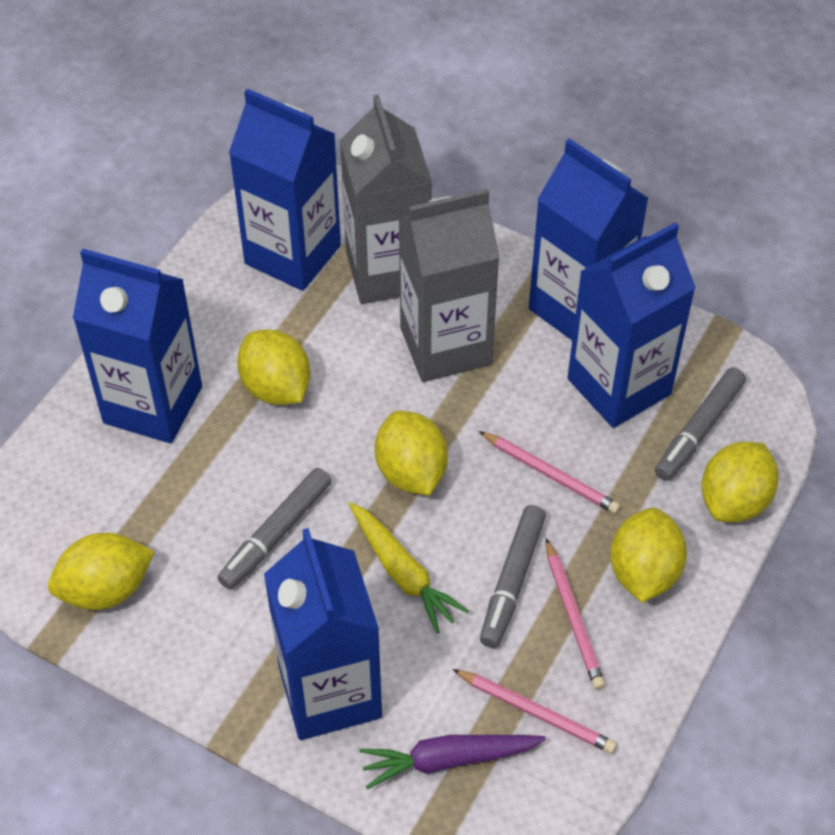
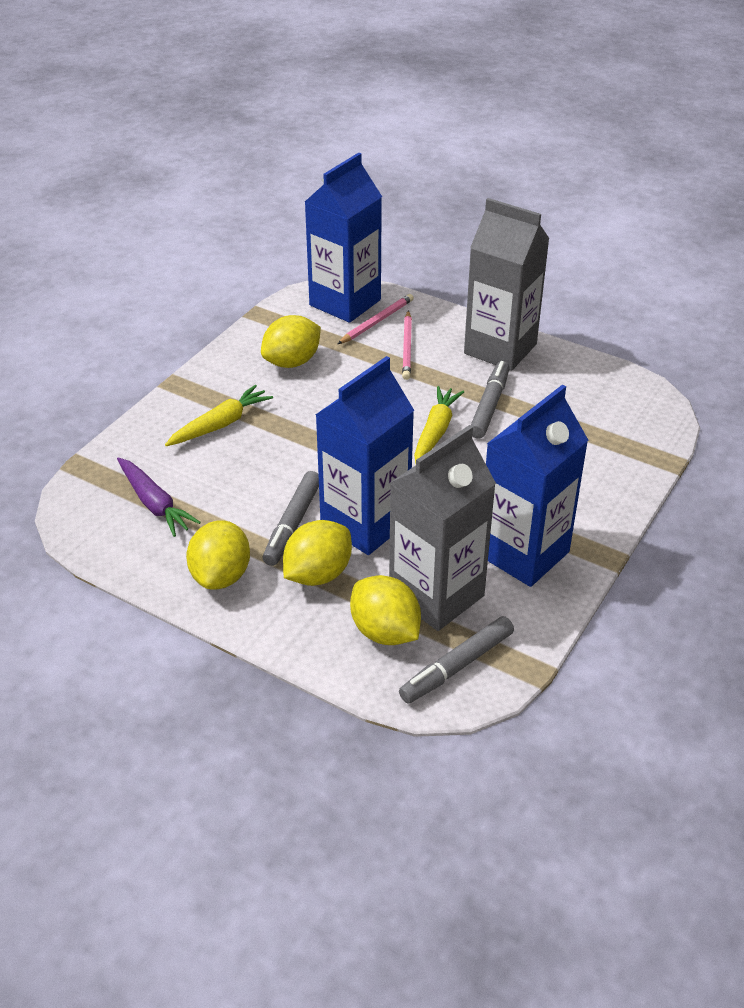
blue carton: [73,249,202,443] [229,89,341,291] [264,528,382,740] [529,139,649,340] [568,223,696,428] = 5 -> [305,153,382,323] [315,356,414,555] [486,384,588,587] = 3
pink pencil: [452,669,617,754] [479,431,620,514] [546,538,605,690] = 3 -> [338,294,414,344] [402,310,412,380] = 2
yellow carrot: [349,502,468,633] = 1 -> [165,385,273,446] [414,386,464,463] = 2
yellow lemon: [48,533,155,610] [237,329,311,405] [375,411,448,496] [610,508,687,603] [702,442,779,522] = 5 -> [186,521,250,589] [261,315,321,368] [283,520,352,586] [350,575,421,645] = 4

